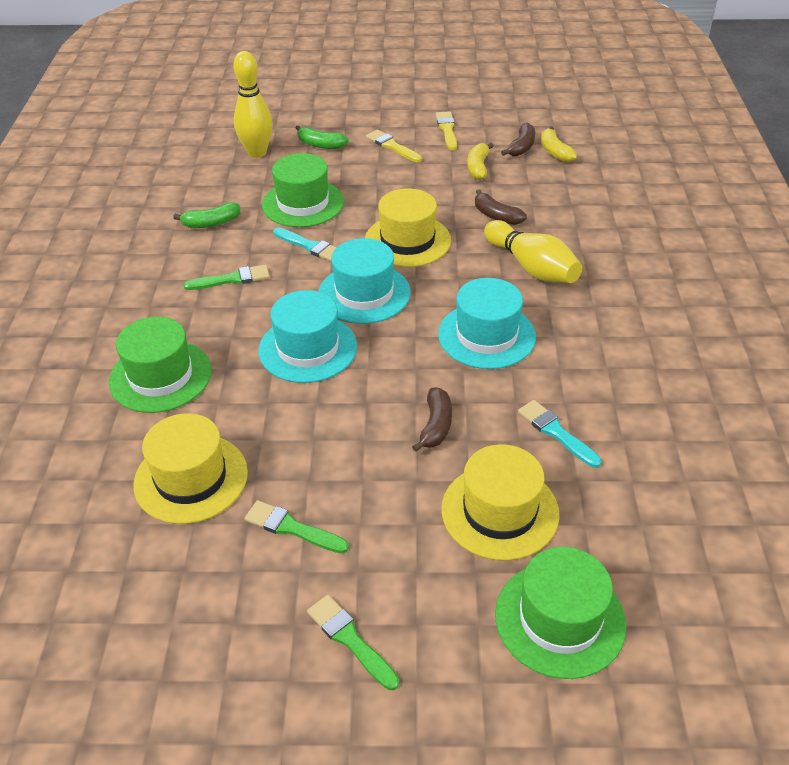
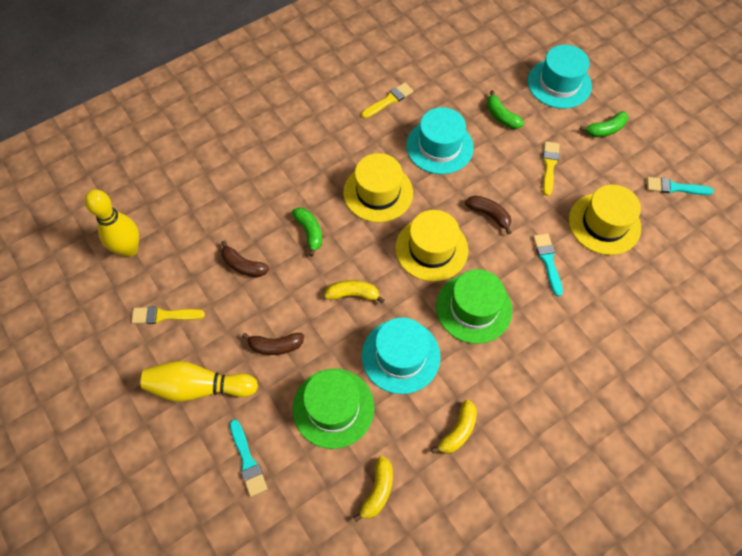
green banana: [173,203,240,228] [296,125,349,149] = 2 -> [292,207,322,257] [487,90,524,129] [580,111,628,137] = 3
green brush: [184,265,270,290] [244,500,349,553] [307,595,399,690] = 3 -> none = 0
green hat: [109,317,212,413] [262,153,344,227] [495,547,627,679] = 3 -> [293,369,374,449] [436,269,512,344] = 2
turquoise brush: [273,228,337,262] [518,400,601,468] = 2 -> [230,419,267,497] [533,234,563,296] [647,177,714,195] = 3
yellow banana: [467,143,494,180] [541,126,577,162] = 2 -> [324,280,384,304] [353,456,393,522] [431,400,477,454] = 3
yellow brush: [366,129,422,162] [436,111,457,150] = 2 -> [131,306,205,324] [361,83,414,118] [543,141,560,196] = 3

